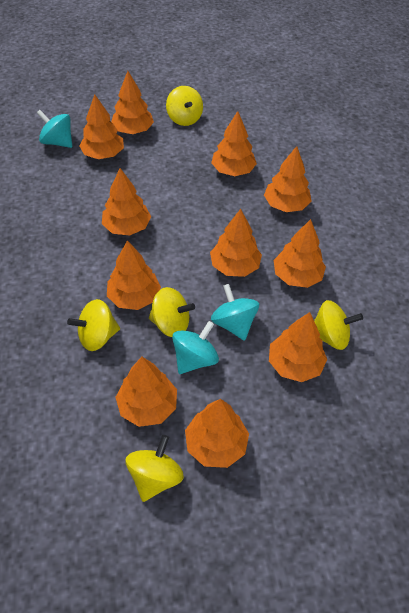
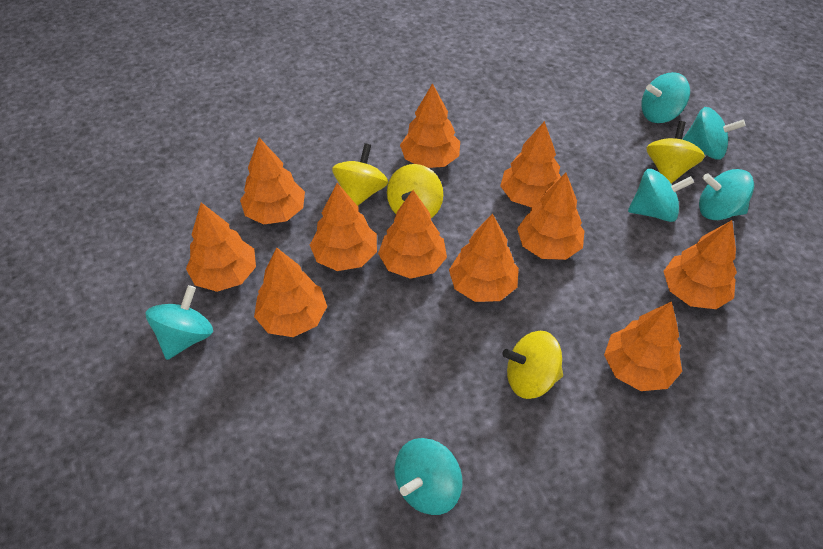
turquoise spinning top: [37,110,72,148] [172,321,219,374] [211,284,259,341] = 3 -> [146,285,213,360] [394,438,463,515] [628,169,694,222] [641,72,690,123] [682,107,746,160] [699,169,754,220] = 6
yellow spinning top: [67,299,120,351] [126,435,184,502] [149,287,195,337] [166,86,203,126] [314,300,363,350] = 5 -> [332,143,388,206] [387,164,443,218] [502,331,563,399] [646,121,705,184] = 4

